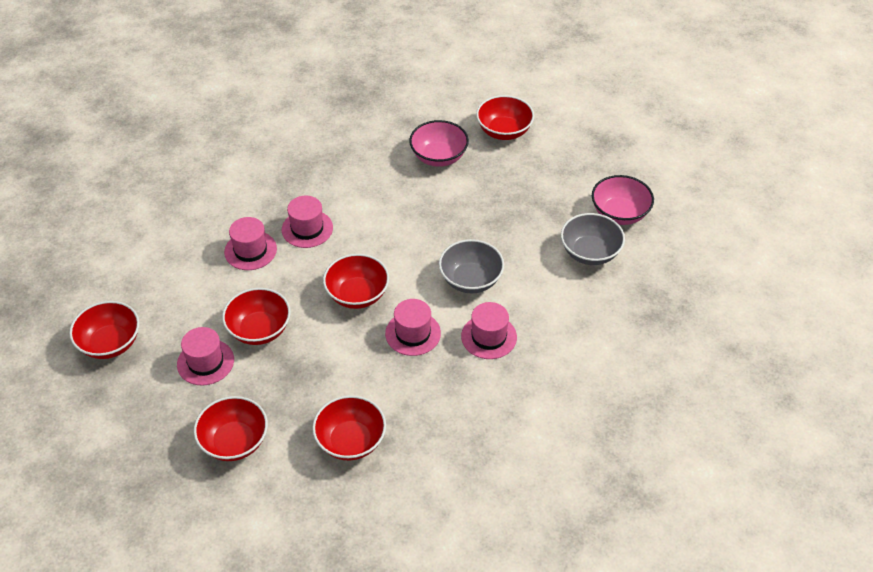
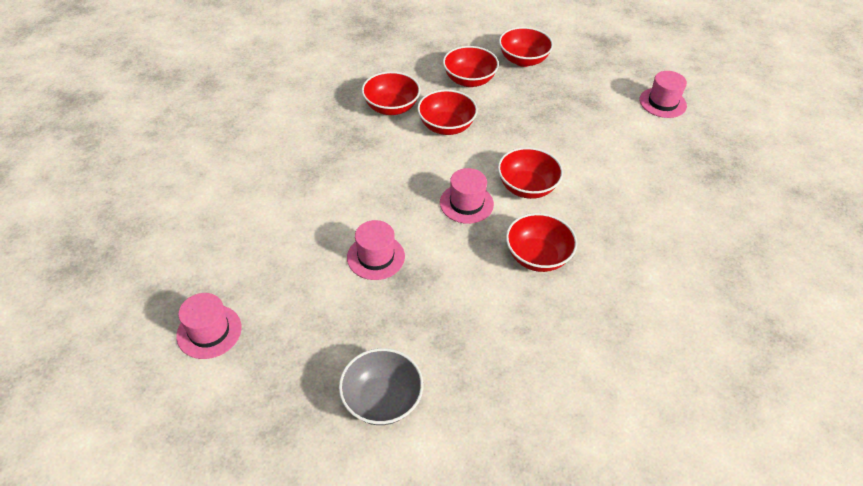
grey bowl: [439,239,504,294] [561,213,625,265] = 2 -> [339,348,423,425] = 1
pink bowl: [409,120,469,167] [592,175,654,225] = 2 -> none = 0
pink hat: [177,327,234,386] [224,217,277,270] [282,196,333,248] [385,299,441,356] [461,302,517,359] = 5 -> [176,293,242,359] [347,220,405,280] [440,168,494,224] [640,71,687,118] = 4

